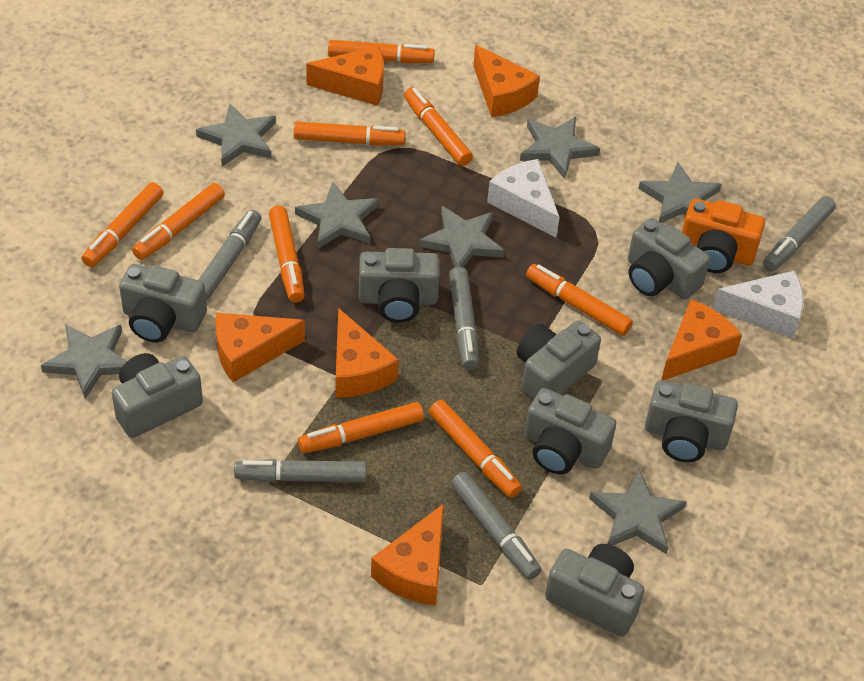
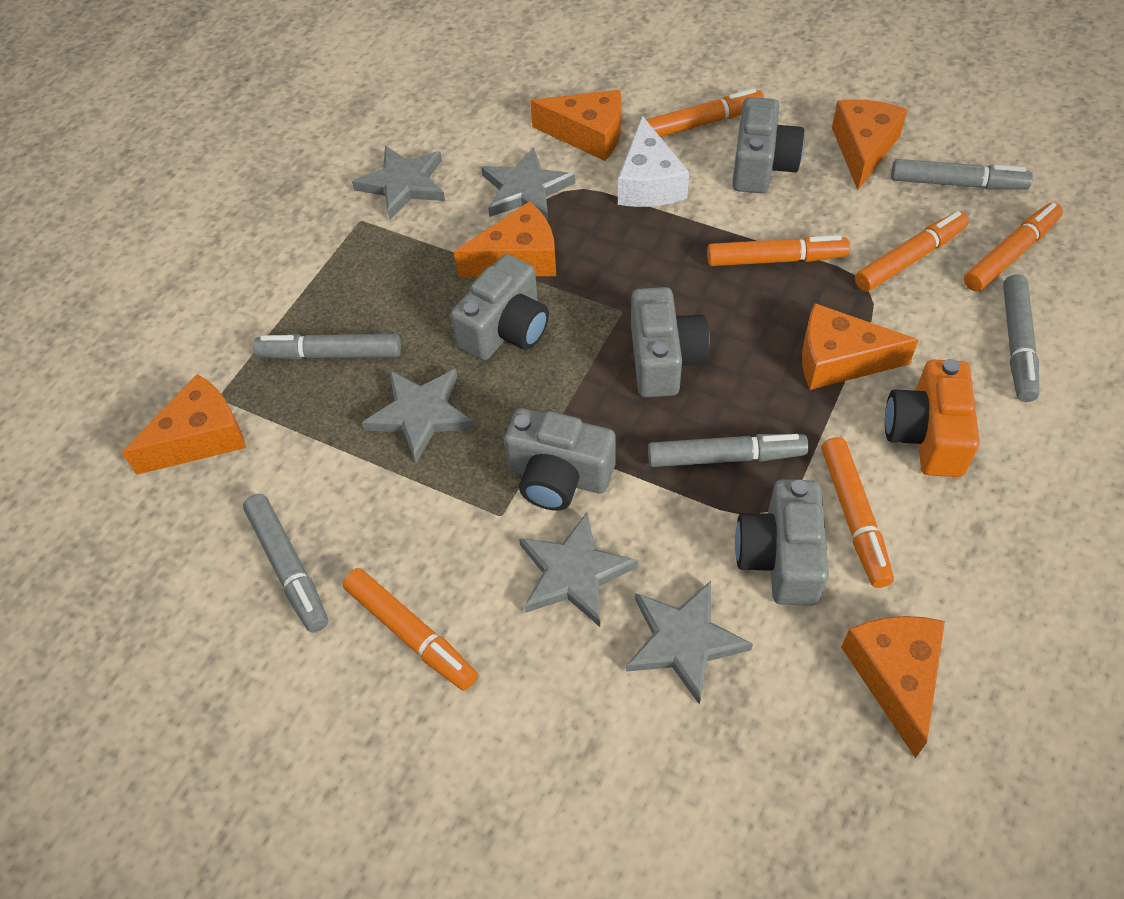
grey camera: [112,353,203,438] [119,264,207,342] [359,248,440,323] [517,320,601,400] [524,388,616,474] [545,544,645,637] [628,218,710,299] [645,380,738,462] = 8 -> [451,254,549,361] [504,408,616,511] [631,287,710,397] [732,97,805,193] [735,480,829,606] = 5
grey star: [41,324,127,399] [196,103,276,167] [295,181,378,249] [419,206,504,267] [520,117,600,179] [589,469,686,554] [638,162,721,223] = 7 -> [352,146,445,219] [362,369,475,463] [481,147,575,221] [519,512,638,627] [626,581,753,705] = 5
orange marker: [81,182,163,267] [132,183,225,260] [269,206,304,302] [294,121,406,145] [298,402,424,453] [328,40,435,63] [404,87,473,166] [429,400,522,498] [526,264,633,336] = 9 -> [343,568,478,691] [646,88,764,137] [707,235,850,266] [822,437,894,588] [855,211,969,292] [964,202,1063,291] = 6
white cheese: [487,159,559,238] [712,271,804,339] = 2 -> [618,116,689,207] = 1

